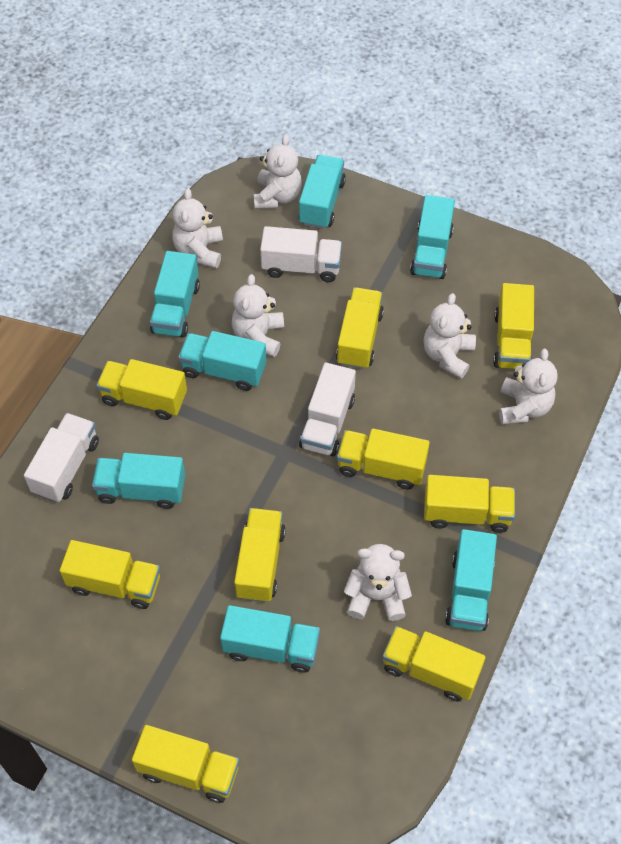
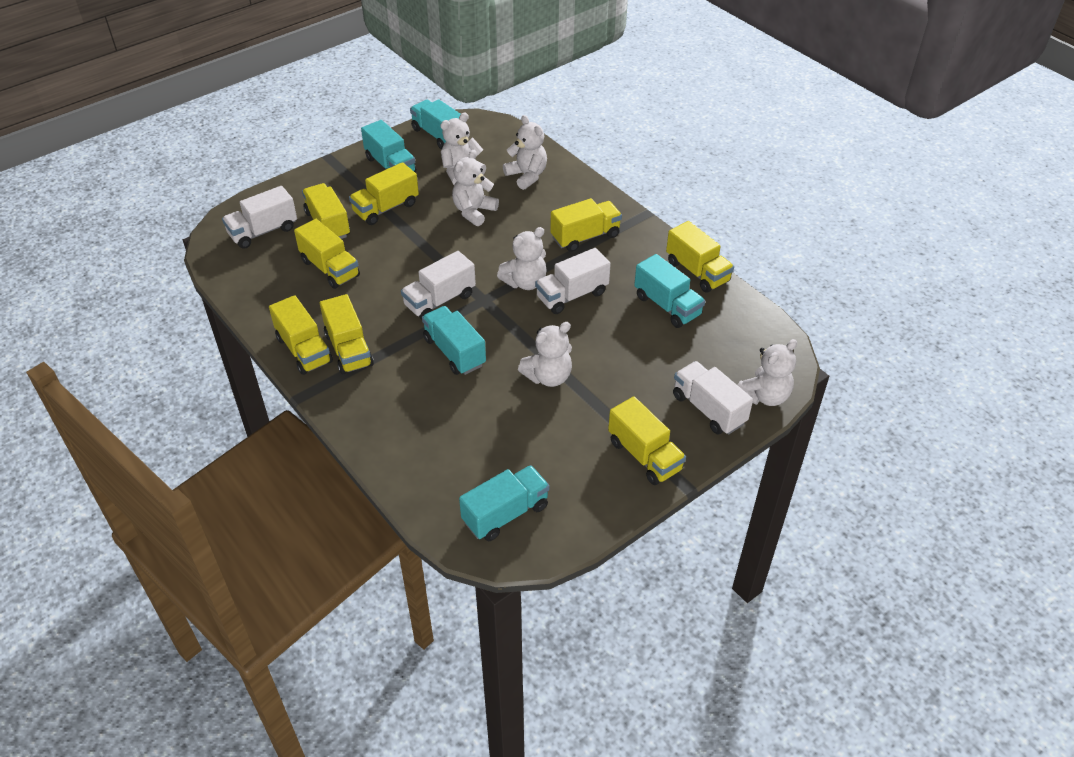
turquoise truck: [92,453,185,509] [150,251,200,338] [178,331,267,391] [220,605,320,673] [299,155,346,229] [410,195,455,279] [445,529,497,631] = 7 -> [361,120,417,173] [410,99,461,149] [422,306,486,375] [459,465,550,541] [634,254,705,328] = 5
white truck: [24,413,99,502] [260,226,342,282] [299,363,356,456] = 3 -> [222,186,297,249] [401,251,476,320] [535,248,611,314] [673,361,753,435] = 4
yellow truck: [60,540,160,609] [96,359,187,420] [132,725,239,803] [234,508,286,602] [336,287,384,369] [337,429,430,490] [383,626,486,702] [424,475,515,533] [493,283,534,369] = 9 -> [269,295,333,375] [294,219,360,289] [302,183,350,239] [320,294,374,374] [349,162,419,225] [550,198,622,252] [608,396,686,485] [666,221,734,293] = 8

